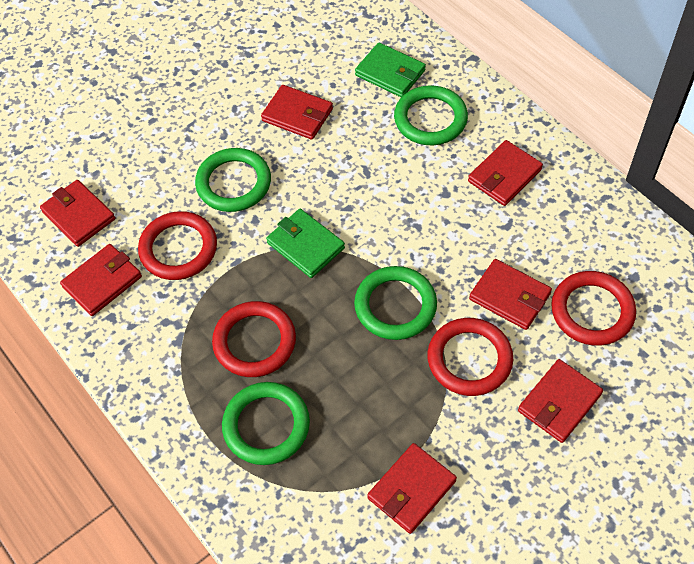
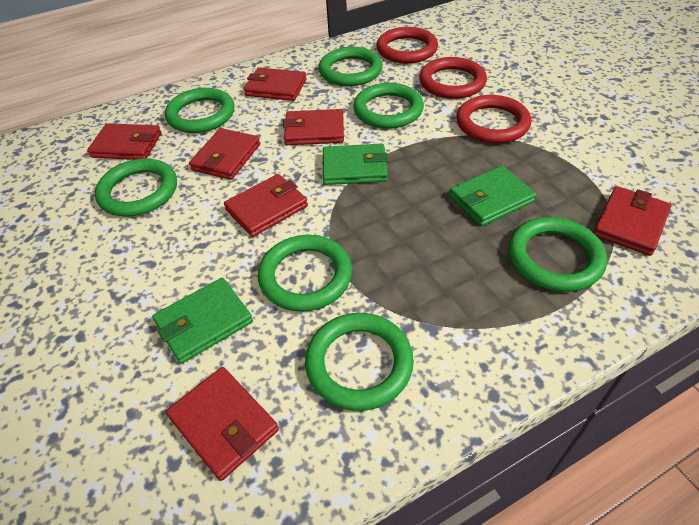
green ring: [195,148,271,212] [222,382,310,465] [354,266,437,340] [394,85,468,145] = 4 -> [95,158,177,217] [165,88,235,133] [258,235,352,312] [305,313,414,411] [319,47,383,86] [353,83,424,129] [508,217,607,292] = 7
green wallet: [266,209,345,278] [355,43,426,97] = 2 -> [152,278,253,364] [323,144,388,185] [449,166,536,226] = 3
red ring: [138,211,217,280] [212,301,296,377] [427,318,513,396] [551,271,636,346] = 4 -> [376,27,438,63] [419,57,487,99] [456,95,531,144] = 3

